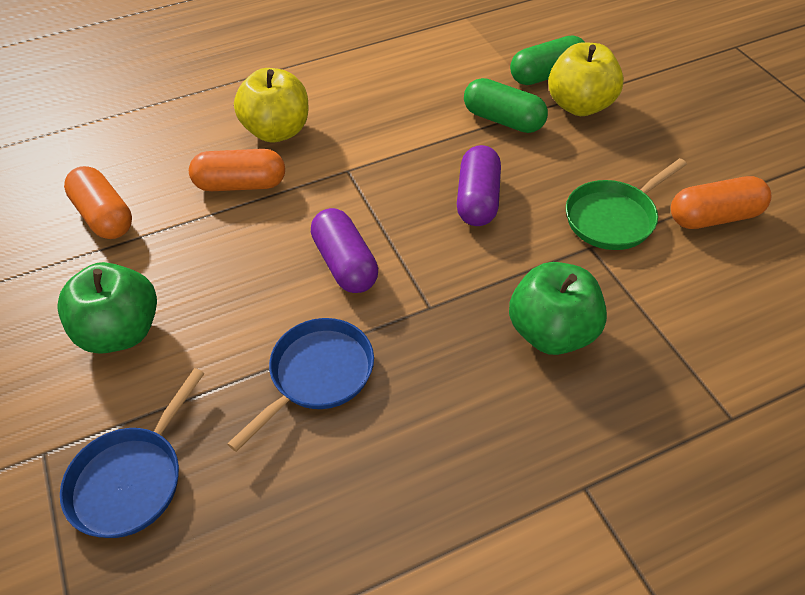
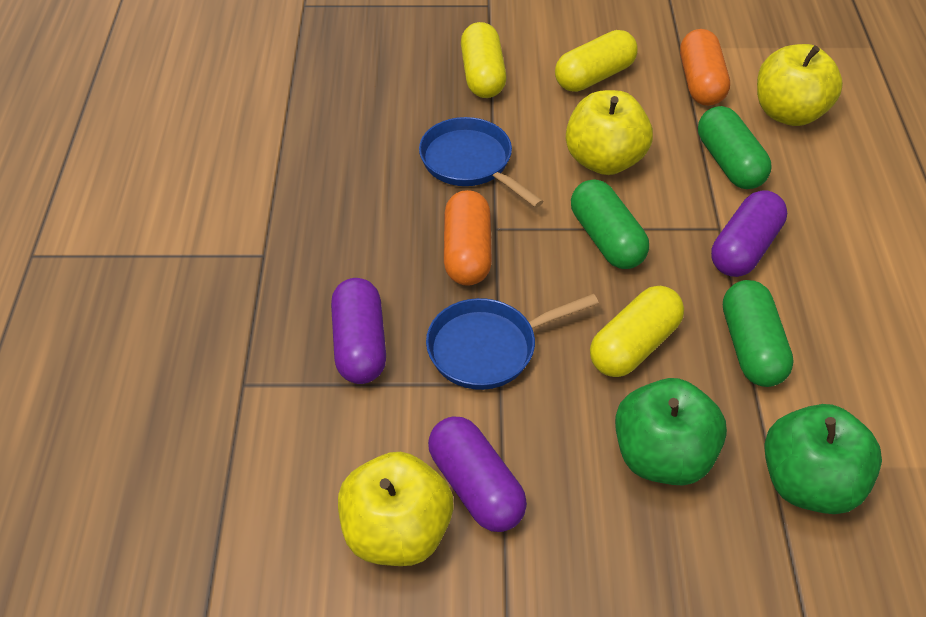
green capsule: [464,78,548,133] [510,35,584,85] = 2 -> [571,179,649,269] [698,106,771,189] [723,280,794,387] = 3
green pan: [566,158,687,250] = 1 -> none = 0
orange capsule: [64,166,132,239] [189,149,285,191] [671,176,772,229] = 3 -> [444,190,492,286] [680,29,730,106] = 2
purple capsule: [311,208,378,293] [457,145,501,226] = 2 -> [331,278,386,384] [428,417,527,532] [711,190,787,277] = 3
yellow apple: [234,68,308,142] [548,42,624,116] = 2 -> [338,452,453,566] [566,90,653,175] [757,44,843,126] = 3
yellow capsule: none = 0 -> [461,22,507,98] [555,30,638,92] [590,286,684,377] = 3

